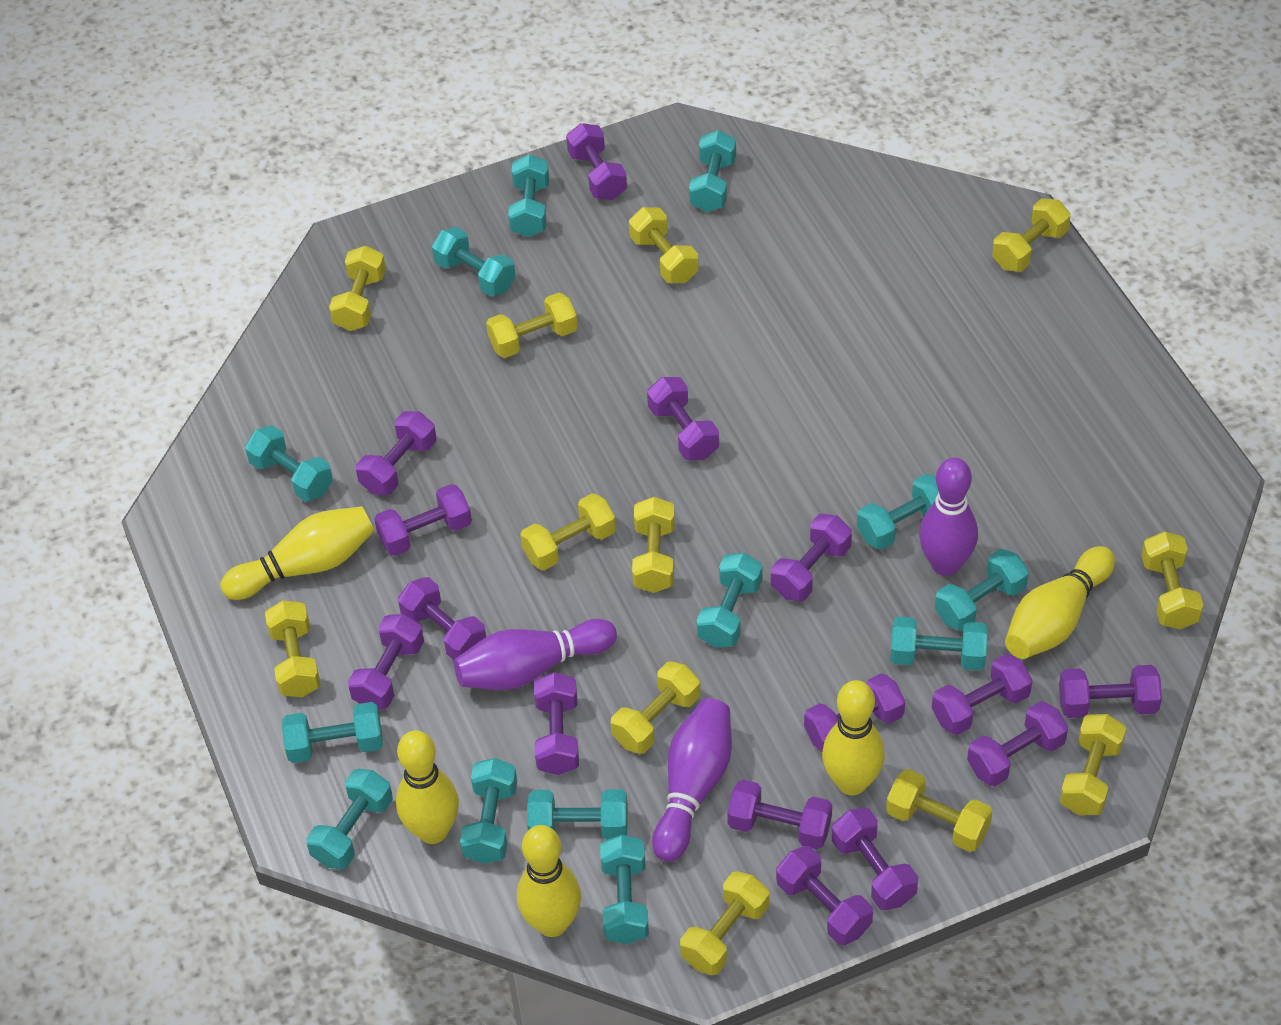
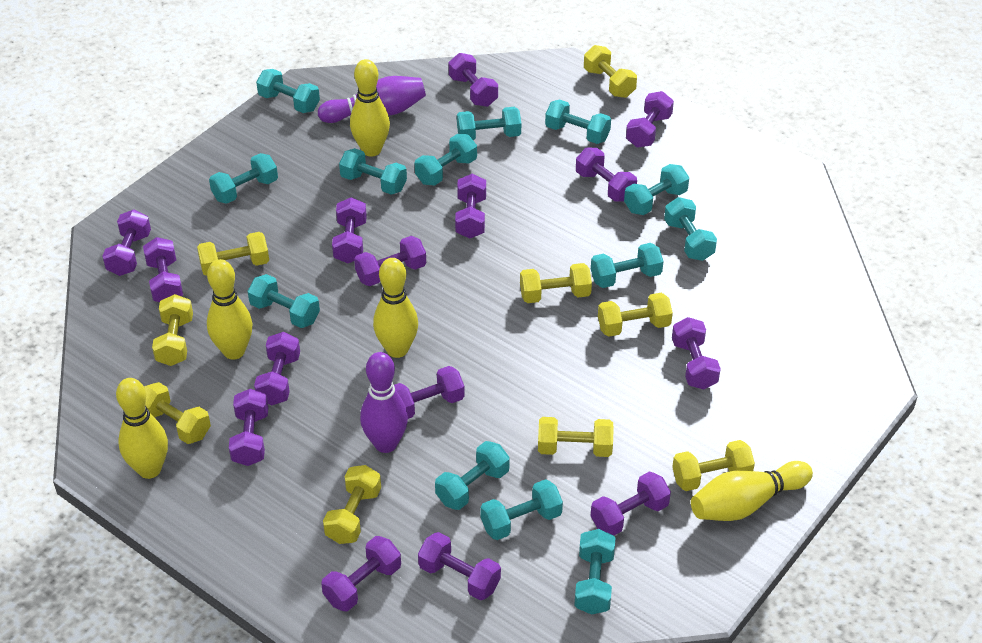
purple bowling pin: [454,619,617,690] [652,698,732,862] [919,458,978,576] = 3 -> [318,76,426,123] [360,352,408,453] = 2
yellow dumbbell: [265,600,321,697] [329,246,386,331] [486,292,578,358] [520,493,616,570] [611,661,700,754] [629,207,699,283] [632,497,675,593] [680,871,769,975] [886,769,993,852] [992,198,1071,272] [1060,714,1126,815] [1141,531,1204,629] = 12 -> [144,382,211,444] [152,294,193,366] [197,232,269,276] [323,465,381,544] [520,263,592,303] [538,417,614,457] [584,45,637,98] [598,293,673,337] [672,440,755,491] = 9

